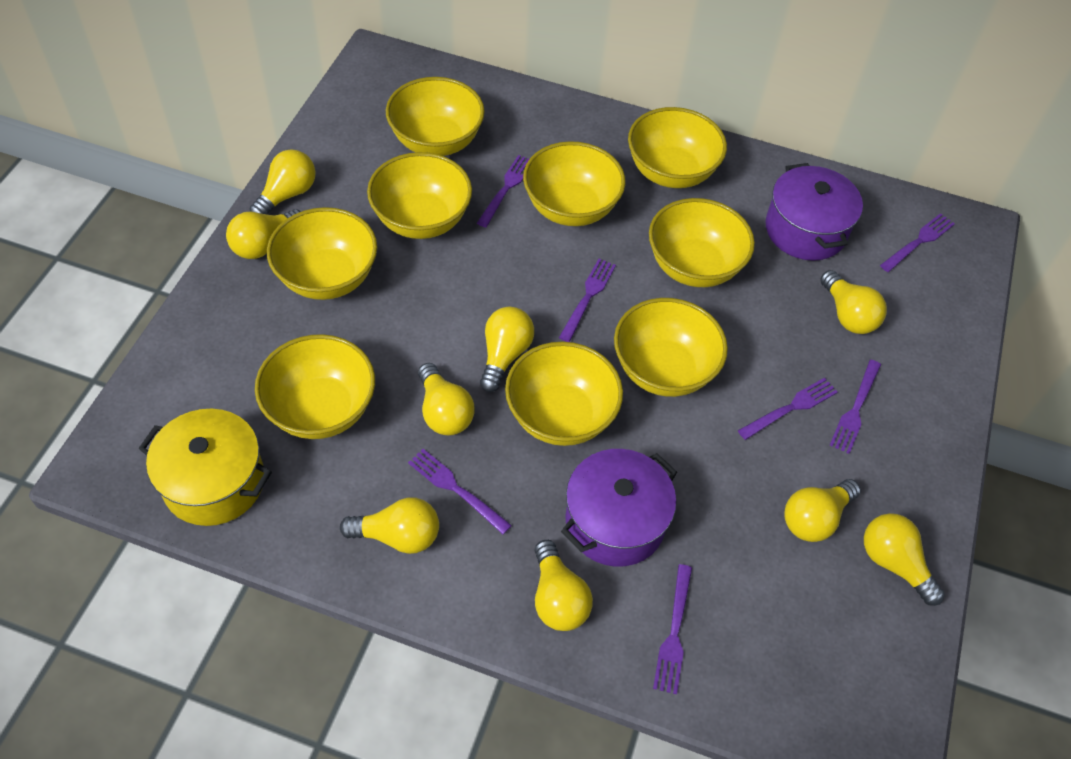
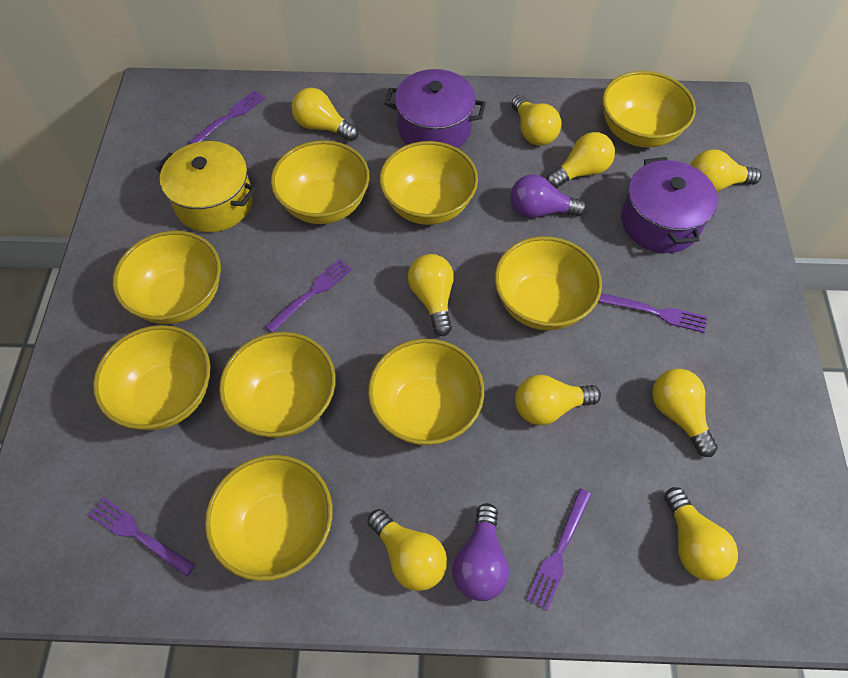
purple fork: [408,449,512,534] [477,155,529,227] [559,259,616,342] [653,564,692,695] [738,378,838,440] [830,360,881,454] [880,213,955,272] = 7 -> [88,497,195,577] [189,90,265,144] [265,258,352,333] [526,488,591,611] [598,293,707,333] = 5
purple light bulb: none = 0 -> [452,503,509,601] [510,174,587,218] = 2

